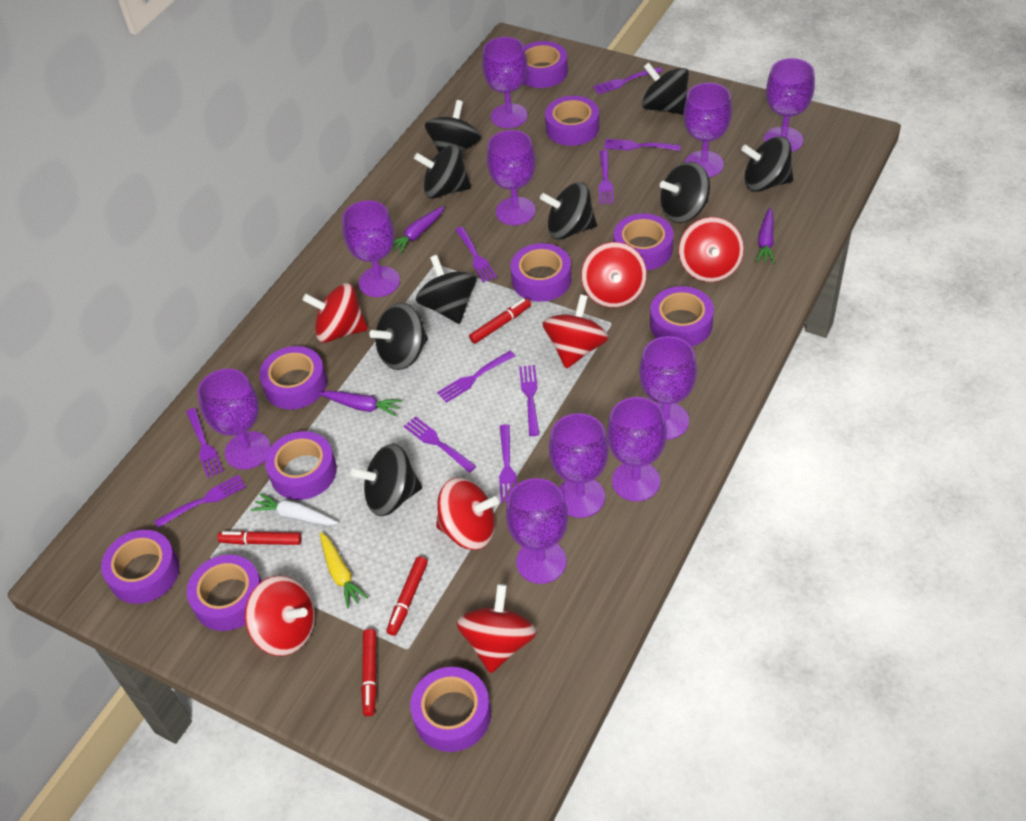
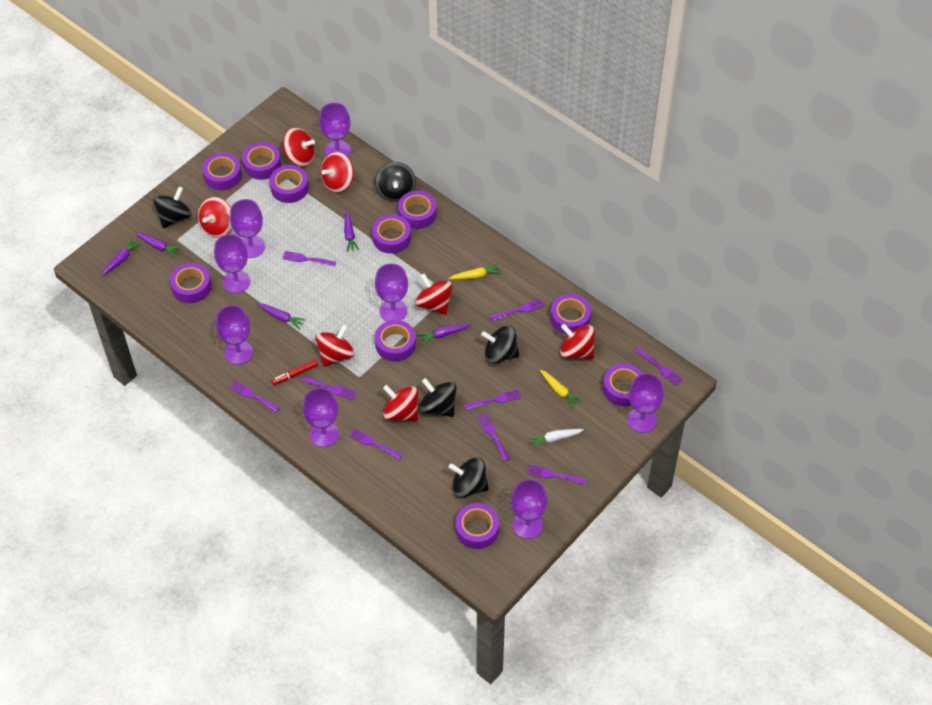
black spinning top: [350,444,422,516] [369,303,428,370] [414,145,471,199] [416,255,477,324] [425,100,481,152] [540,182,597,240] [642,62,689,115] [660,162,710,223] [741,137,793,192] = 9 -> [153,186,192,228] [375,162,416,202] [420,378,457,417] [449,457,489,498] [481,325,519,364] = 5
purple carrot: [319,391,402,416] [393,206,445,254] [755,207,775,264] = 3 -> [102,238,141,275] [135,233,181,257] [257,303,306,329] [344,211,359,252] [418,324,471,344] = 5
purple fork: [154,475,246,528] [186,408,224,478] [404,416,476,473] [437,351,515,403] [455,227,497,283] [499,424,517,503] [519,365,539,436] [593,67,663,94] [599,150,614,204] [604,139,681,151] = 10 -> [229,380,280,412] [282,251,336,266] [301,376,357,400] [349,428,402,460] [464,389,521,410] [477,413,510,461] [490,299,544,321] [527,465,586,485] [635,347,683,385] = 9
purple goblet: [197,369,271,470] [342,200,400,297] [482,37,528,128] [487,130,536,225] [506,478,568,584] [549,413,609,518] [607,397,667,501] [639,336,697,440] [684,83,732,177] [764,58,815,152] = 10 -> [214,234,250,293] [216,305,253,365] [230,199,265,258] [303,388,339,447] [319,102,351,157] [375,263,408,321] [511,479,547,539] [627,373,664,433] = 8
red marker: [217,531,302,545] [361,629,377,716] [386,556,428,636] [469,298,531,344] = 4 -> [271,359,318,385] = 1
yellow carrot: [320,532,368,609] = 1 -> [448,263,501,280] [540,370,583,408] = 2

